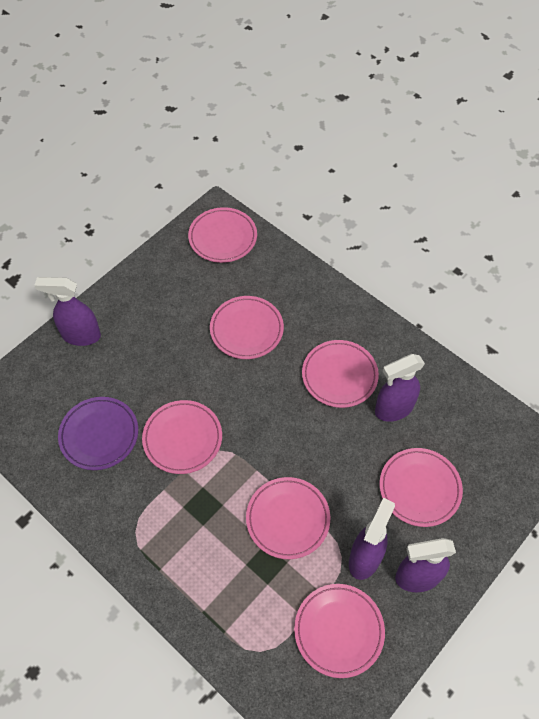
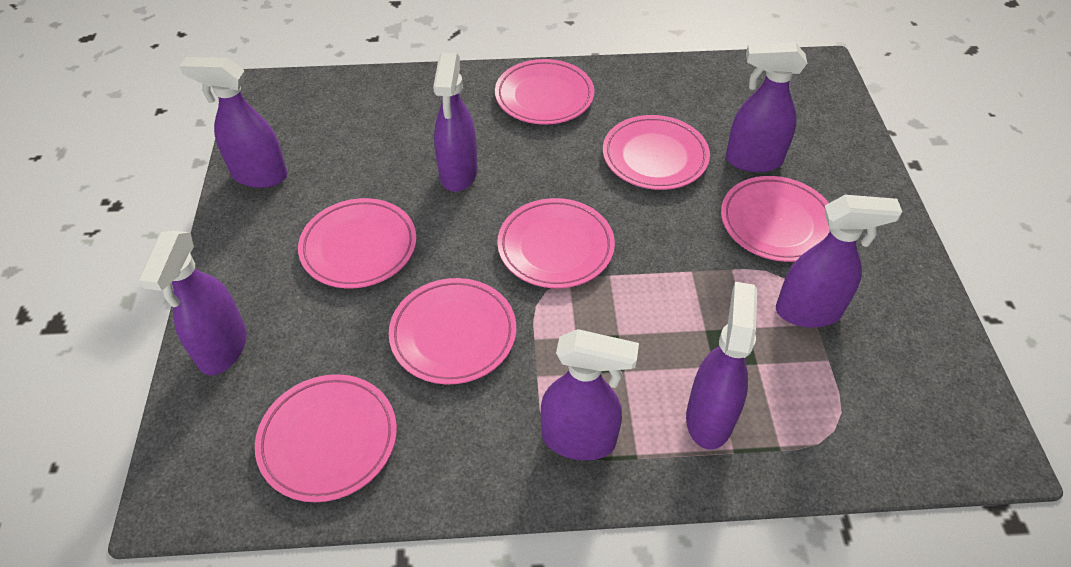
purple plate: [58,397,138,470] = 1 -> none = 0
purple spray bottle: [34,277,101,346] [349,498,395,580] [375,354,425,422] [395,538,456,592] = 4 -> [138,231,247,375] [179,57,288,188] [433,53,478,192] [541,329,639,460] [686,282,757,450] [726,42,807,172] [776,195,902,328] = 7

